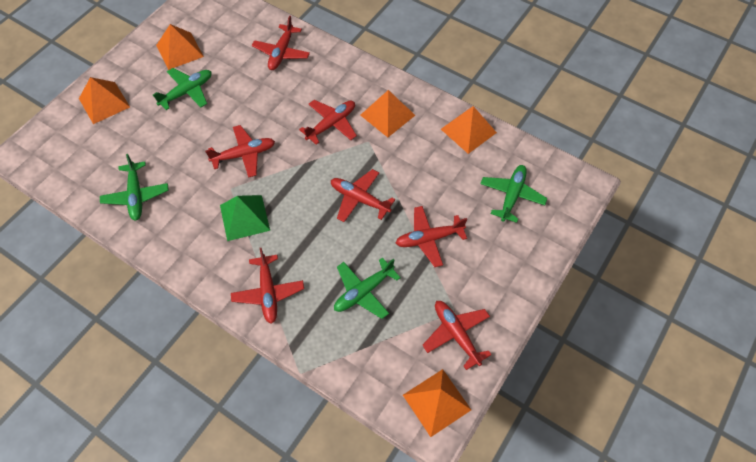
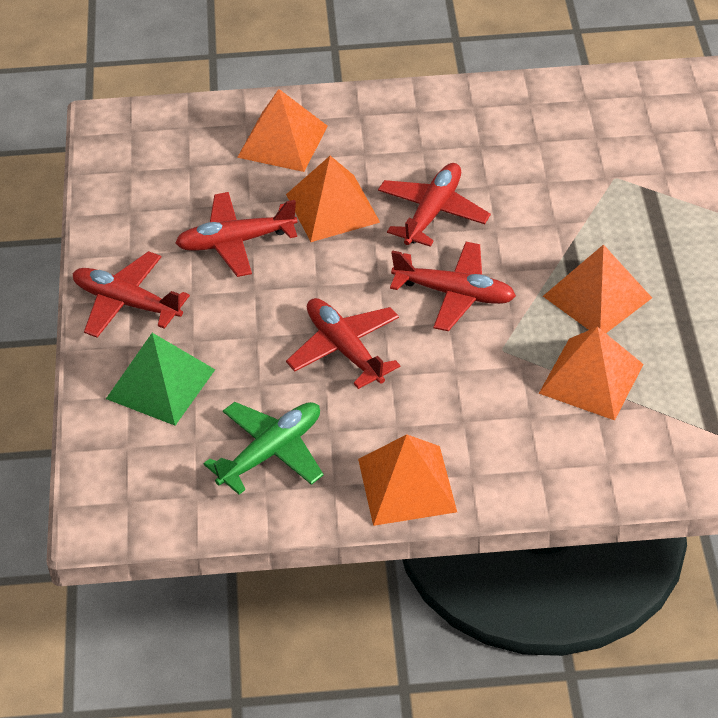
green plane: [100,154,169,221] [153,68,211,110] [334,258,401,319] [480,165,547,223] = 4 -> [204,402,324,495] = 1
red plane: [205,125,275,178] [231,248,304,324] [252,16,310,70] [299,100,357,145] [331,169,395,222] [396,206,467,267] [422,301,492,370] = 7 -> [73,251,190,338] [175,192,298,277] [286,298,400,389] [378,163,491,247] [390,242,516,331] = 5

